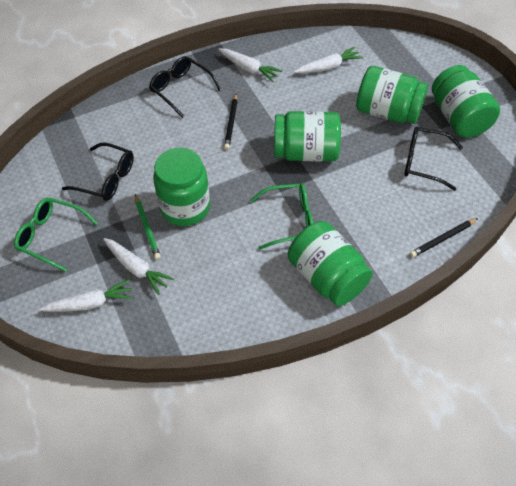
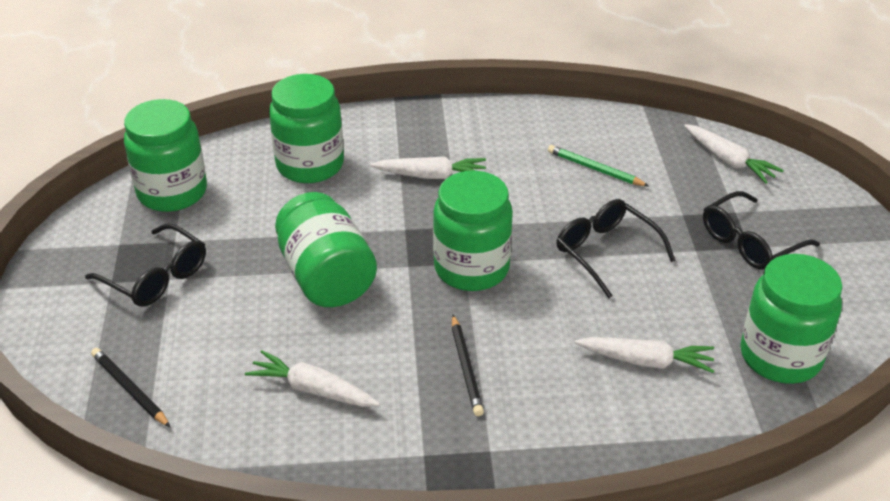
green glasses: [14,198,98,272] [250,183,313,250] = 2 -> none = 0

